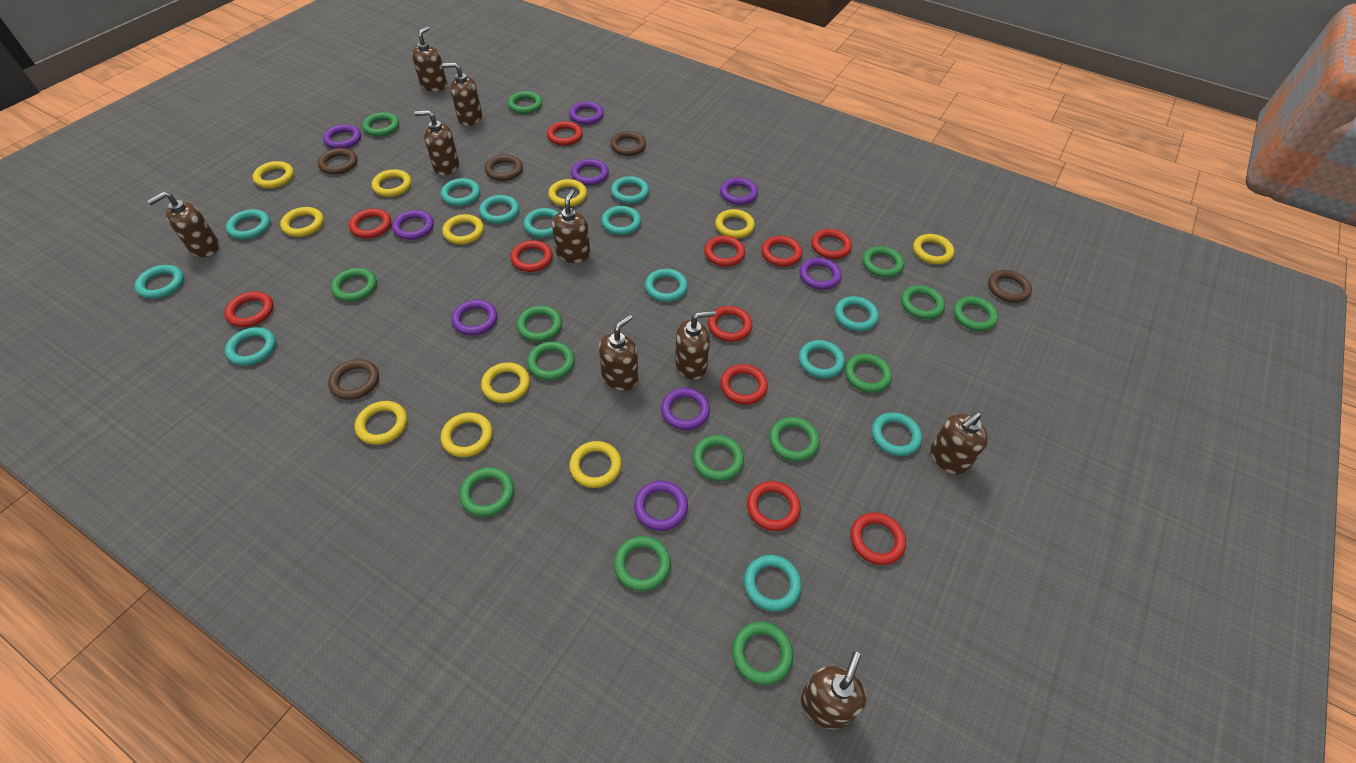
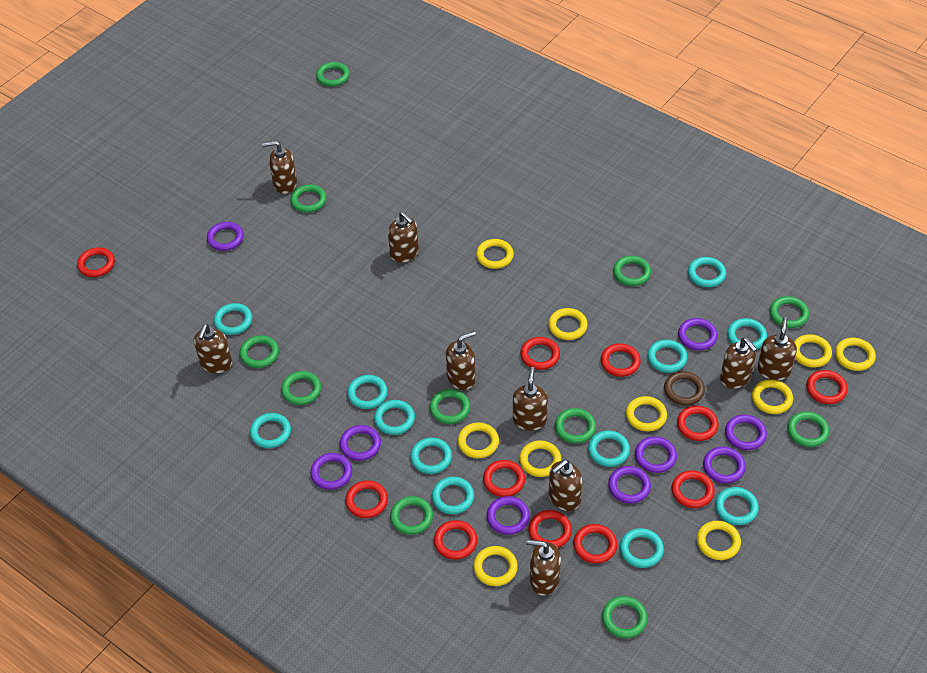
brown ring: [318,148,357,174] [328,359,379,400] [485,155,523,181] [610,131,646,156] [988,270,1032,303] = 5 -> [664,371,705,405] = 1
green ring: [331,268,377,302] [362,112,399,136] [459,467,514,517] [508,91,542,114] [517,306,562,342] [527,341,575,380] [614,536,671,591] [693,435,744,481] [732,622,793,685] [769,417,820,462] [845,353,892,393] [862,246,904,278] [901,285,945,319] [953,296,998,331] = 14 -> [239,335,279,368] [281,371,321,405] [290,185,326,213] [316,62,350,87] [390,496,433,535] [430,389,470,424] [555,408,596,443] [602,596,648,638] [613,256,651,286] [770,296,809,328] [787,411,830,447] = 11
turquoise ring: [135,265,184,299] [225,327,276,366] [226,209,270,240] [441,178,480,206] [479,195,519,224] [524,208,559,238] [601,206,641,235] [611,176,649,204] [645,269,688,302] [744,555,802,612] [799,340,845,378] [835,296,879,331] [872,412,922,456] = 13 -> [214,303,252,335] [250,413,291,448] [347,375,388,409] [374,400,415,435] [410,438,452,474] [432,477,474,514] [588,431,630,467] [620,528,664,568] [647,340,687,373] [688,257,726,287] [715,487,759,525] [727,318,767,349] = 12
yellow ring: [253,161,294,188] [280,207,324,237] [355,401,407,445] [372,169,412,197] [441,412,493,457] [442,214,484,244] [481,362,530,403] [548,179,587,207] [569,441,622,488] [715,209,755,239] [913,234,954,264] = 11 -> [458,422,499,458] [473,546,518,586] [476,239,514,269] [519,440,561,477] [548,308,588,340] [626,396,667,431] [697,521,741,560] [752,380,793,414] [794,334,832,368] [835,338,876,371] = 10

